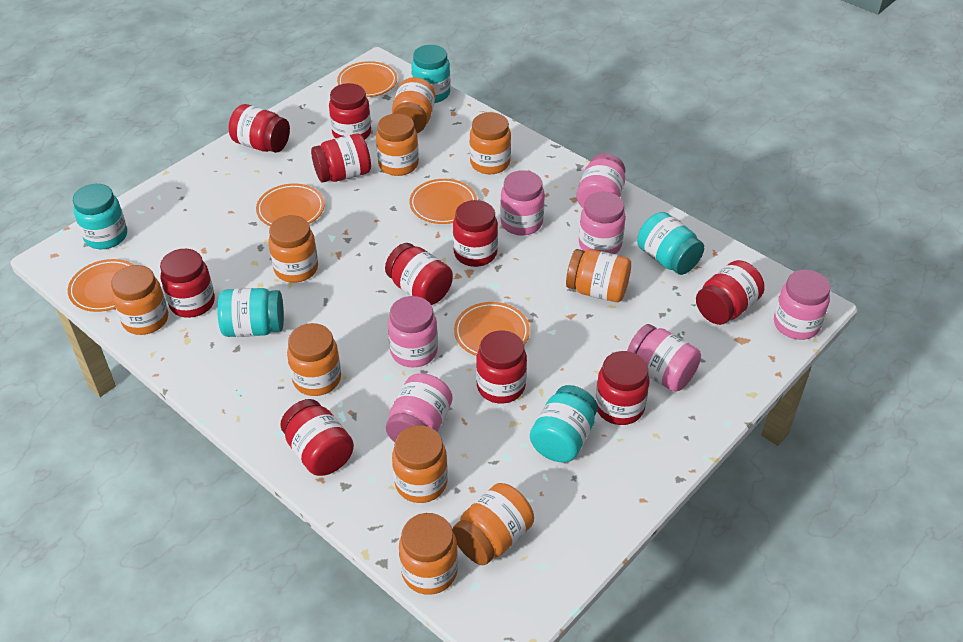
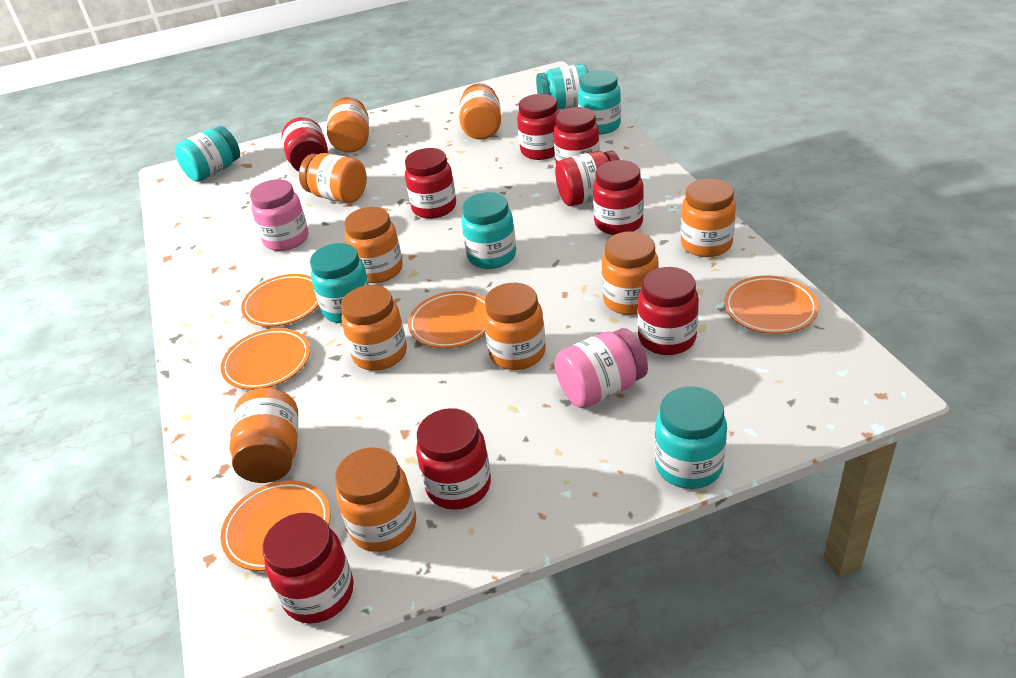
pink jar: [386,373,453,442] [388,296,438,367] [500,170,545,236] [577,153,625,208] [579,192,626,254] [627,324,701,392] [774,270,830,340] = 7 -> [250,179,308,251] [555,328,648,408] = 2
red jar: [160,249,215,318] [229,104,290,153] [280,399,354,476] [311,133,371,183] [329,83,371,140] [385,243,453,305] [453,200,498,267] [476,330,527,404] [595,351,650,425] [696,260,765,325] = 10 -> [262,513,354,624] [281,117,328,172] [405,148,456,219] [416,408,491,510] [517,94,560,160] [554,107,600,164] [555,150,620,206] [593,160,644,235] [638,267,699,355] = 9
turquoise jar: [73,184,127,249] [217,288,284,337] [411,45,451,103] [530,385,598,462] [637,212,704,275] = 5 -> [175,126,240,182] [310,243,370,323] [462,192,516,269] [536,64,589,109] [578,70,621,135] [655,387,727,489] = 6

